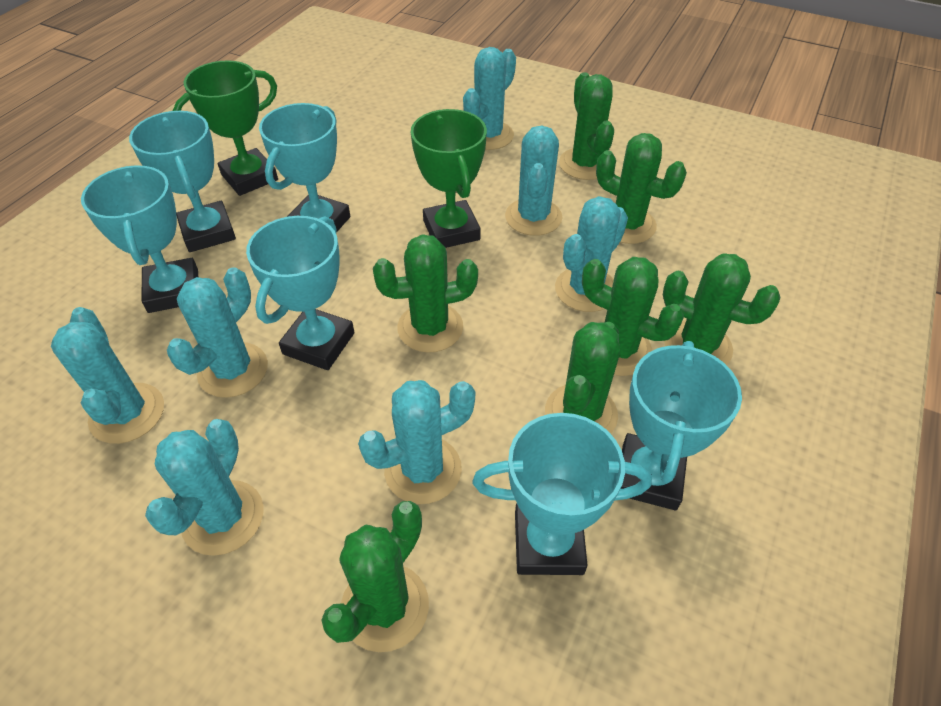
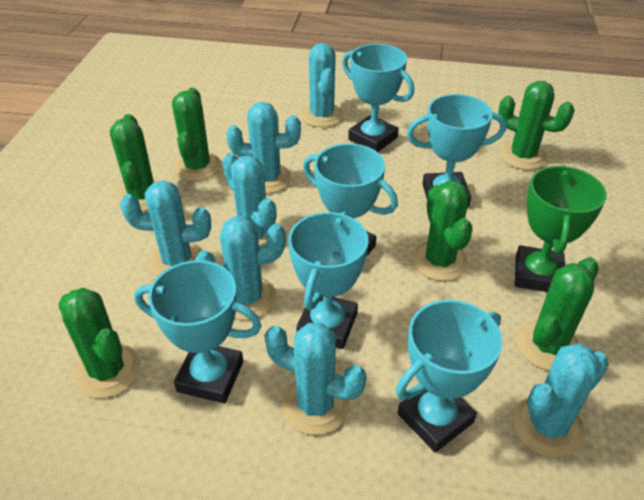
green cactus: [322,501,429,652] [373,234,478,353] [545,322,620,434] [559,72,614,180] [582,257,684,376] [596,133,687,244] [663,253,781,365] = 7 -> [58,288,140,398] [110,114,159,211] [172,88,221,181] [412,181,472,281] [498,81,575,170] [516,257,599,371] = 6
green trophy: [173,60,278,196] [411,109,487,248] = 2 -> [515,165,607,292] = 1

